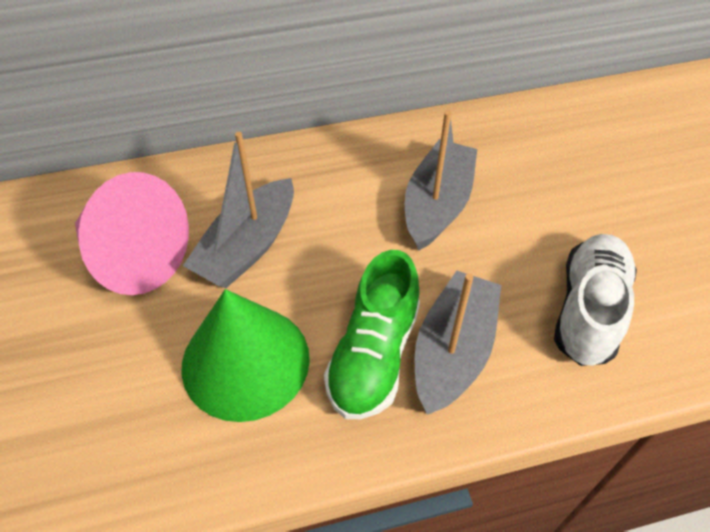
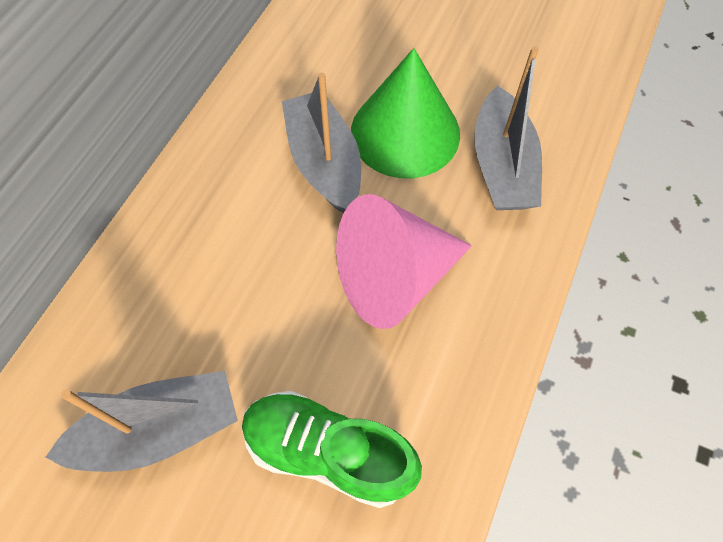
white shoe: [554,234,637,366] = 1 -> none = 0

